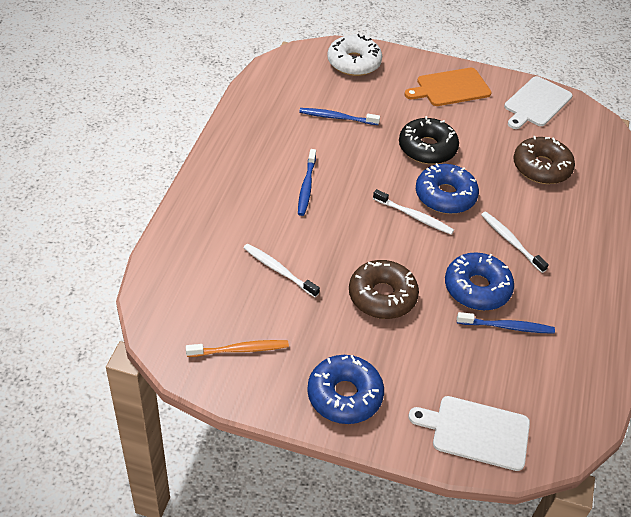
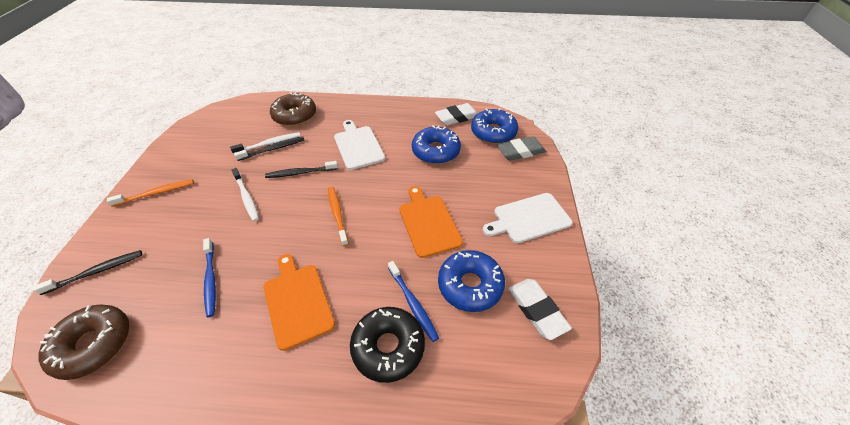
black toothbrush: none = 0 -> [34,250,142,295] [234,136,304,161] [265,161,338,178] = 3
blue toothbrush: [298,149,316,216] [299,108,380,125] [457,312,555,334] = 3 -> [203,238,216,317] [388,261,439,342] = 2
grey eraser: none = 0 -> [497,137,546,161] = 1
orange cutting board: [404,68,492,106] = 1 -> [264,254,335,351] [399,186,463,258] = 2
orange toothbrush: [186,340,289,357] = 1 -> [107,179,194,207] [328,187,349,246] = 2
white donut: [327,34,382,76] = 1 -> none = 0
white eraser: none = 0 -> [435,103,478,126] [508,279,572,340] = 2
white toothbrush: [243,244,320,297] [373,189,454,235] [481,212,549,273] = 3 -> [230,132,300,154] [232,168,259,221] = 2

